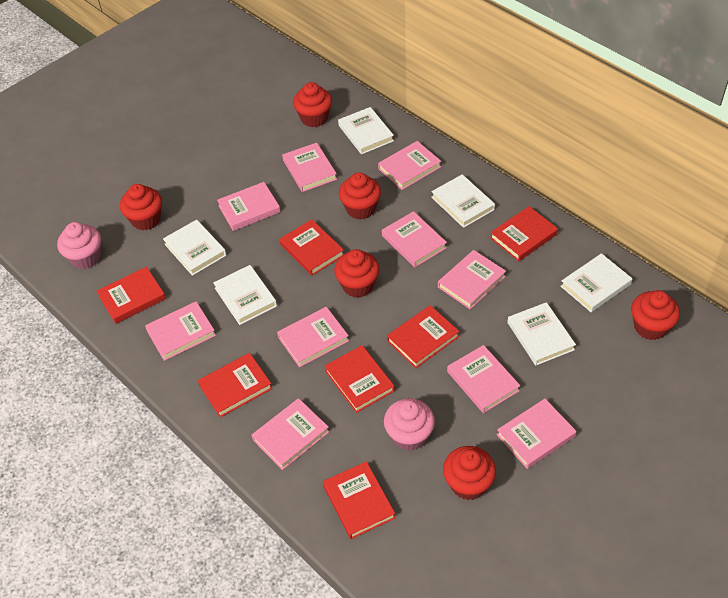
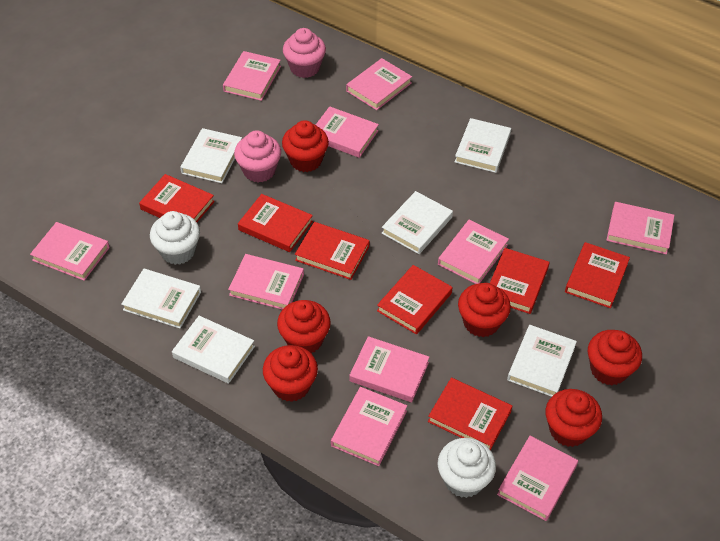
white cupcake: none = 0 -> [150,211,200,265] [437,438,496,498] = 2

